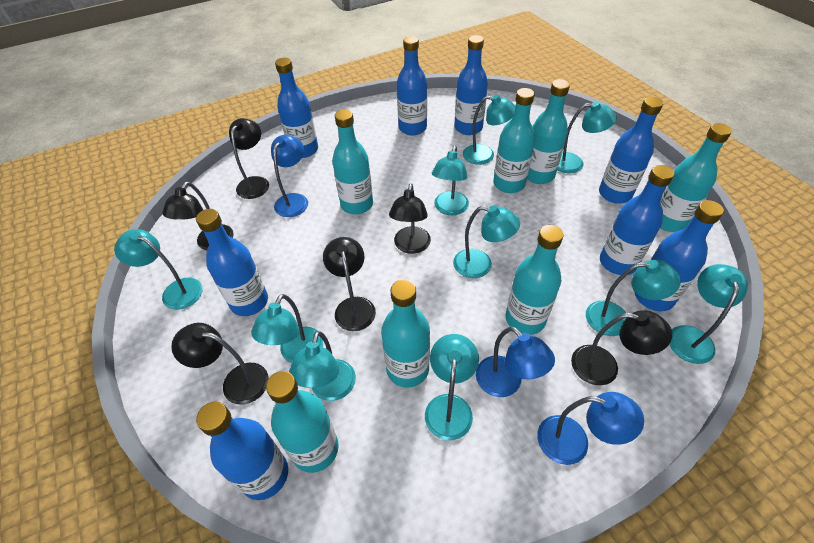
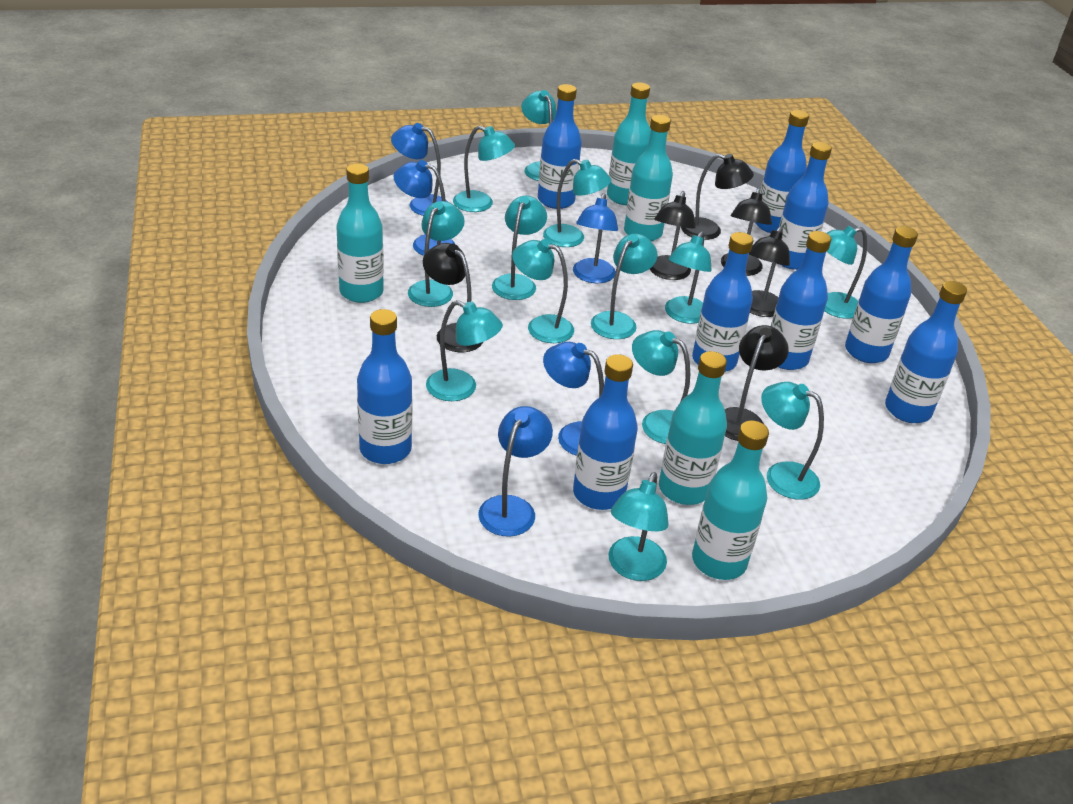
blue bottle: [196,209,268,316] [196,402,288,500] [275,58,318,158] [397,36,427,136] [454,35,488,135] [599,97,663,204] [600,165,674,275] [635,200,724,311] = 8 -> [357,309,412,464] [538,84,582,209] [573,354,638,510] [692,232,753,372] [756,110,809,233] [771,231,831,370] [779,142,832,270] [845,226,918,363] [885,281,967,423] = 9
blue lamp: [271,135,308,217] [476,326,555,397] [537,392,644,465] = 3 -> [391,123,448,216] [394,160,455,256] [478,406,553,537] [543,342,604,456] [573,193,618,283] = 5
turquoise bottle: [266,371,339,473] [332,109,373,214] [381,280,430,388] [493,88,535,193] [506,225,564,335] [527,79,570,184] [660,123,732,232] = 7 -> [336,163,384,303] [607,82,651,205] [624,115,673,241] [659,351,727,505] [692,420,769,580] = 5
turquoise lamp: [114,229,203,310] [251,294,323,363] [289,331,356,401] [425,334,479,440] [432,146,469,215] [453,205,520,278] [463,95,515,165] [557,102,617,173] [586,260,681,336] [669,264,748,364] = 10 -> [408,201,464,307] [426,300,503,401] [453,126,515,212] [492,196,547,300] [512,239,574,343] [521,90,557,181] [543,159,611,247] [591,234,657,339] [609,472,669,581] [632,330,690,444] [665,231,712,324] [761,382,824,500] [824,226,867,319] = 13

